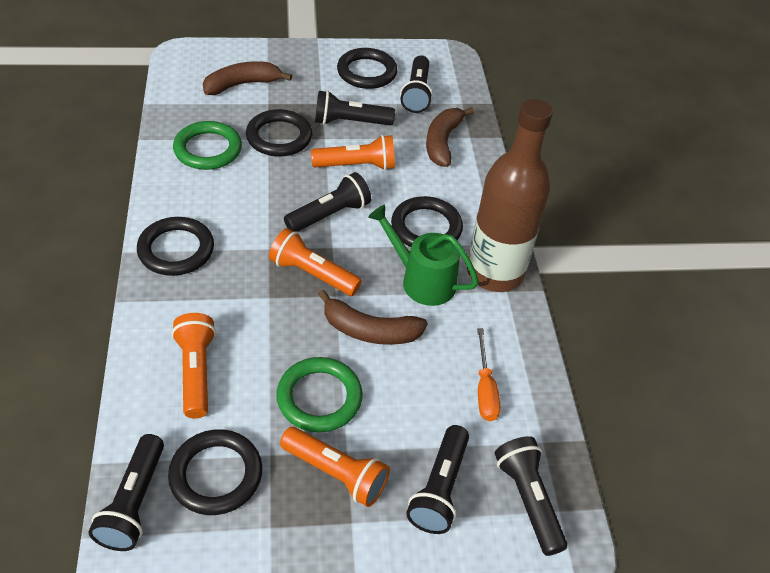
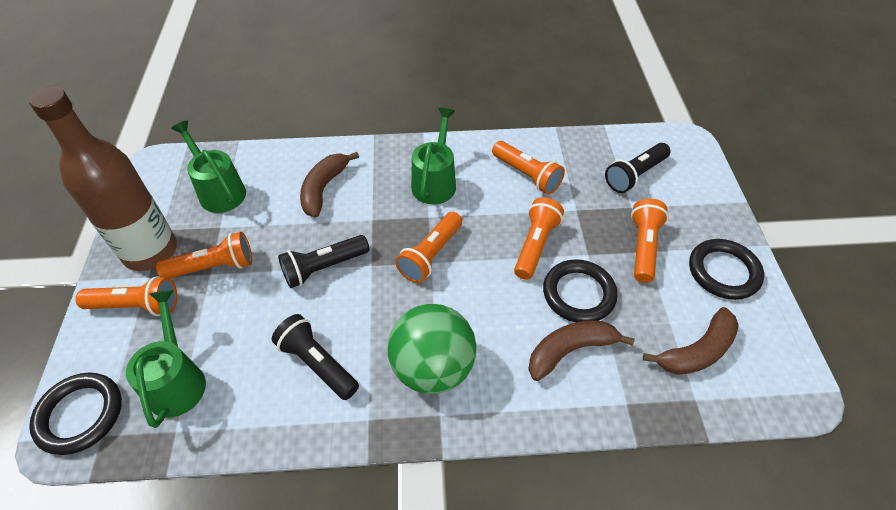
black flashlight: [88,434,164,551] [284,172,371,232] [315,90,395,126] [400,55,433,113] [406,425,469,534] [495,436,567,556] = 6 -> [272,314,359,400] [278,235,369,288] [605,143,670,193] = 3
black ring: [137,217,214,276] [168,429,263,515] [246,109,312,157] [337,48,398,89] [391,196,463,247] = 5 -> [29,373,122,455] [543,259,618,322] [689,239,764,300] = 3
green ball: none = 0 -> [388,304,477,394] = 1
green ring: [173,121,242,170] [276,357,363,432] = 2 -> none = 0
green watering can: [368,205,479,306] = 1 -> [126,290,206,428] [171,121,246,213] [411,108,456,205] = 3
orange flashlight: [171,313,216,418] [269,228,362,296] [280,427,390,507] [311,135,395,170] = 4 -> [75,276,177,316] [156,232,252,278] [395,212,462,283] [492,141,565,194] [514,197,564,280] [631,199,669,283] = 6
orange screwdriver: [477,328,500,421] = 1 -> none = 0

